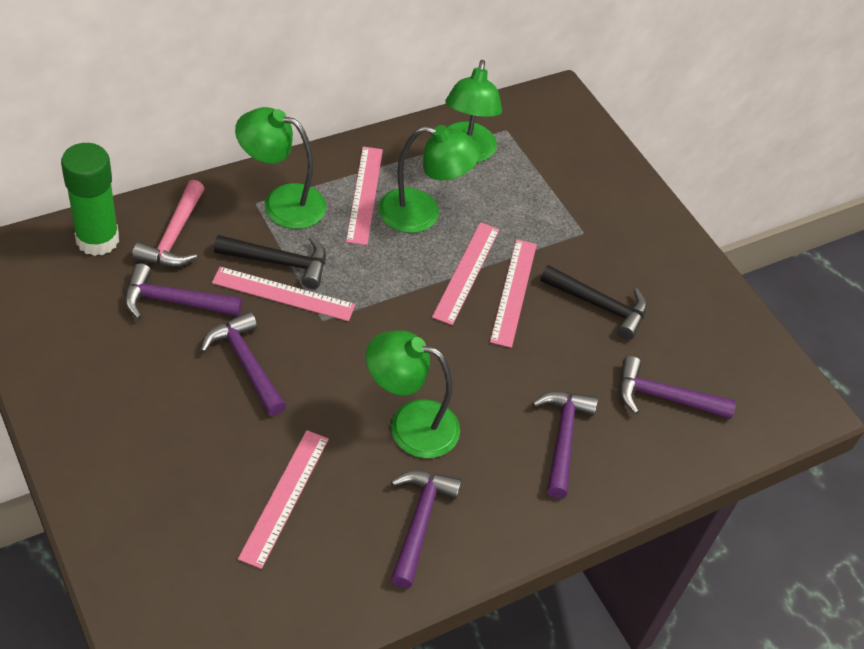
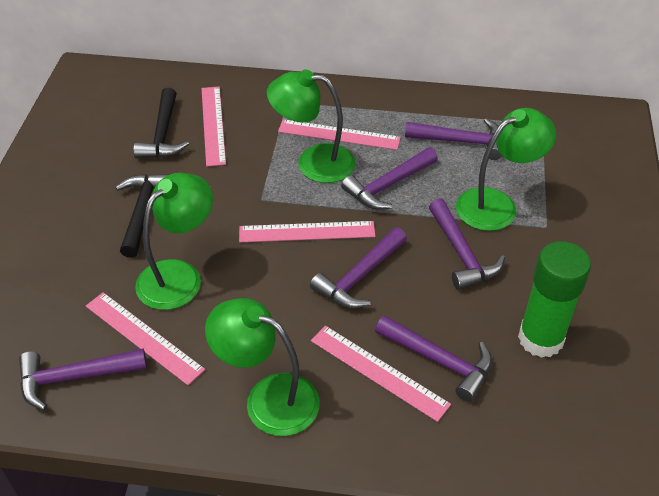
pink hammer: [132,180,205,267] = 1 -> none = 0
purple hammer: [124,263,242,319] [200,311,286,416] [391,471,462,588] [532,392,598,499] [619,356,736,419] = 5 -> [19,348,147,410] [310,227,407,308] [341,147,438,210] [375,315,492,402] [405,118,502,160] [429,198,505,290] = 6

